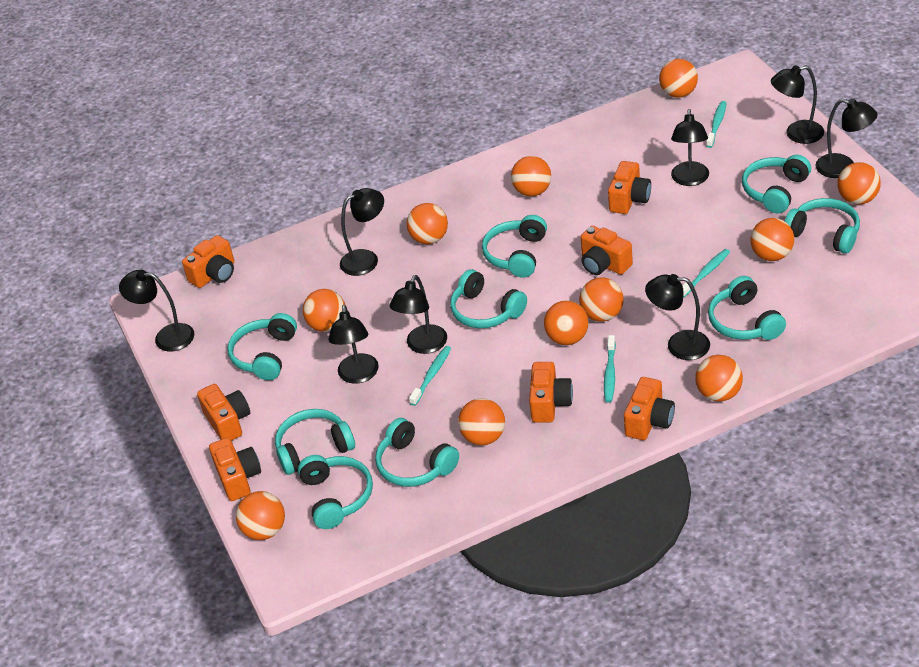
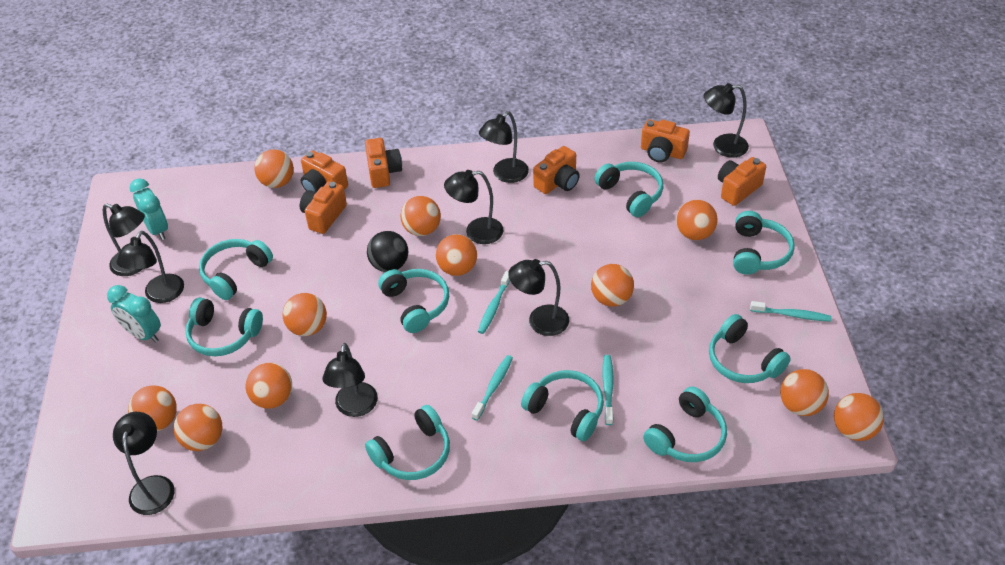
black ball: none = 0 -> [367,231,408,272] = 1
orange camera: [182,235,234,288] [197,384,250,441] [209,438,261,501] [529,362,573,423] [581,226,633,275] [608,161,651,214] [624,377,675,440] = 7 -> [300,181,347,234] [301,150,348,192] [365,138,402,188] [533,146,580,194] [641,119,690,162] [718,157,766,206] = 6
turquoise clock: none = 0 -> [107,285,161,343] [130,178,168,240] = 2

